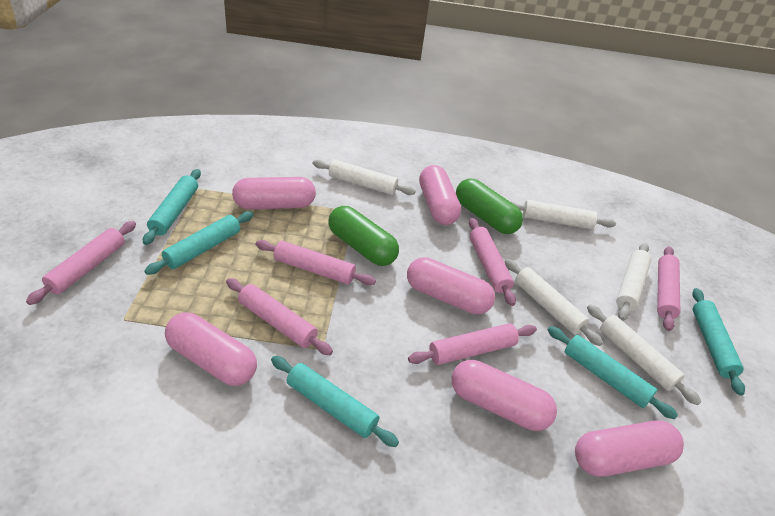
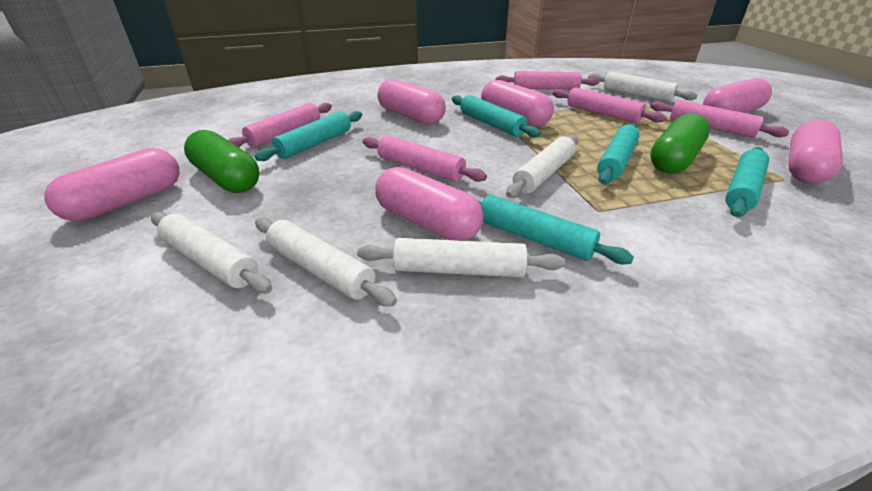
pink rolling pin: [26,221,136,305] [226,278,333,355] [256,240,376,285] [408,323,537,365] [469,218,516,306] [657,246,680,331] = 6 -> [228,103,332,148] [363,136,487,182] [496,71,600,90] [552,87,666,123] [650,100,790,138] = 5

